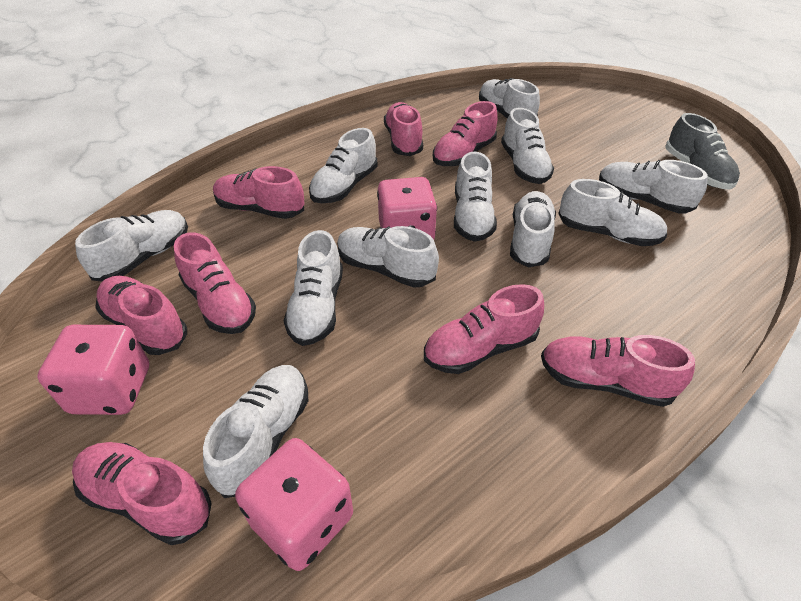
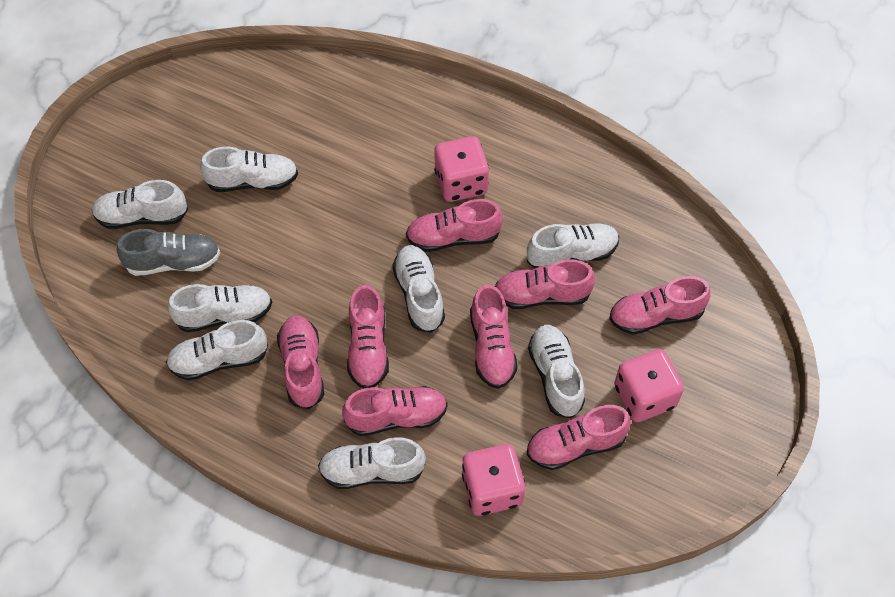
white shoe: [75,210,188,282] [203,365,308,498] [283,230,343,346] [309,128,378,203] [337,226,439,288] [454,152,497,242] [479,78,540,119] [501,108,554,184] [510,191,556,268] [558,179,667,246] [599,160,708,213] = 11 -> [92,180,188,229] [166,320,268,381] [168,284,272,332] [200,147,298,192] [318,437,426,489] [392,245,445,333] [527,224,619,269] [528,325,585,418] = 8

